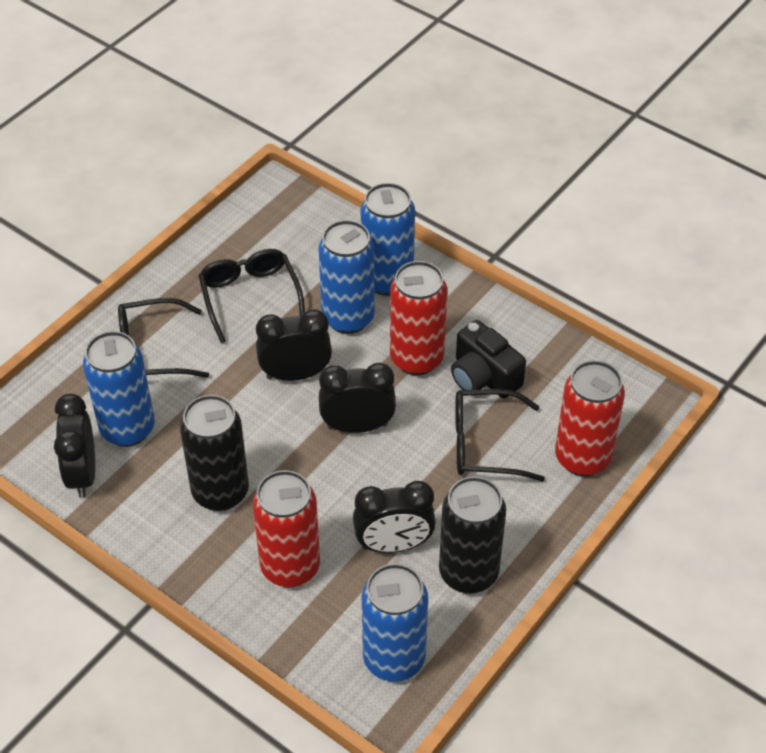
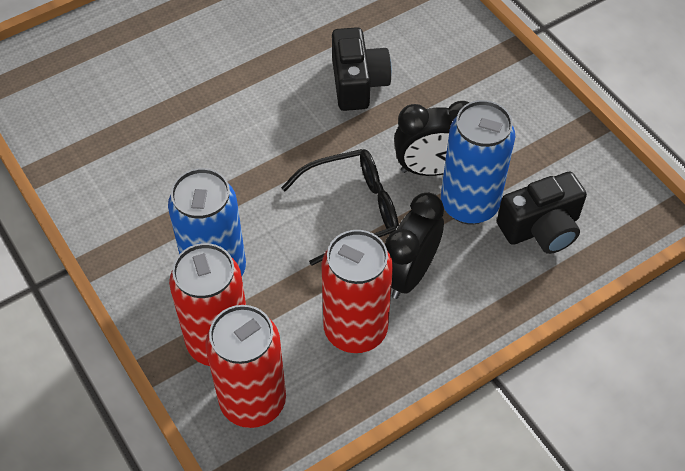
black camera: [451,320,526,398] = 1 -> [332,27,392,111] [497,172,587,254] = 2
black can: [180,395,249,511] [439,476,506,594] = 2 -> none = 0
black clock: [54,394,95,498] [256,309,332,381] [319,363,396,433] [353,481,436,553] = 4 -> [385,193,444,299] [394,101,469,176] = 2
black glasses: [118,298,209,378] [199,249,305,344] [455,389,545,482] = 3 -> [281,149,399,266] = 1
blue can: [83,331,155,447] [319,220,375,334] [361,183,415,296] [362,564,428,682] = 4 -> [168,168,246,276] [441,100,515,225] = 2

